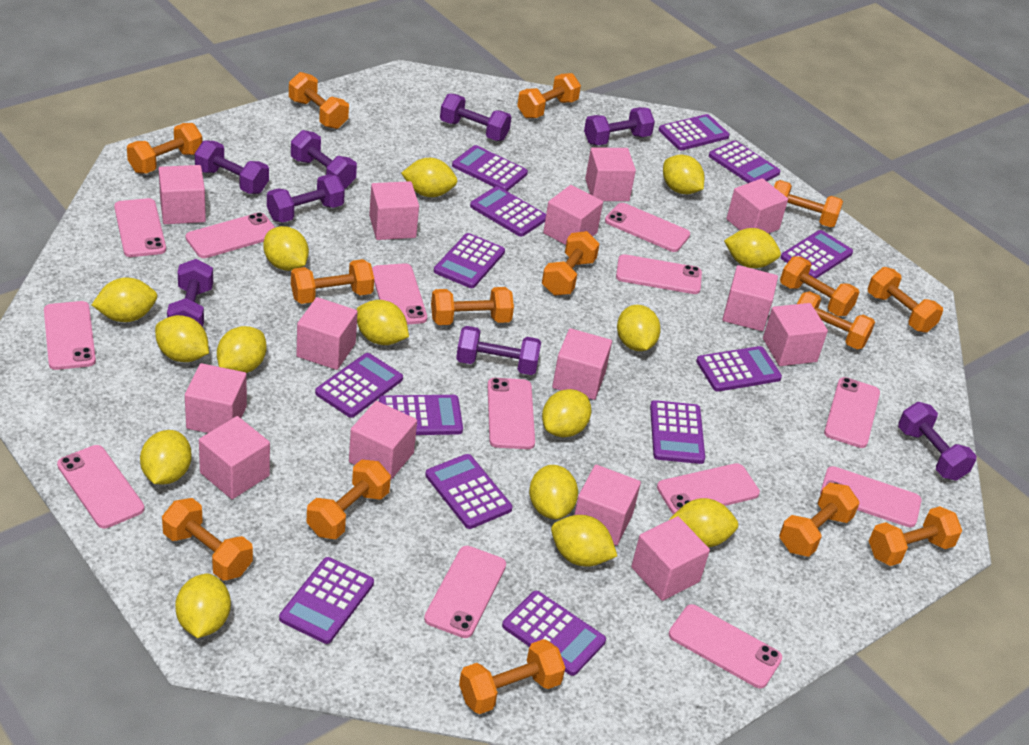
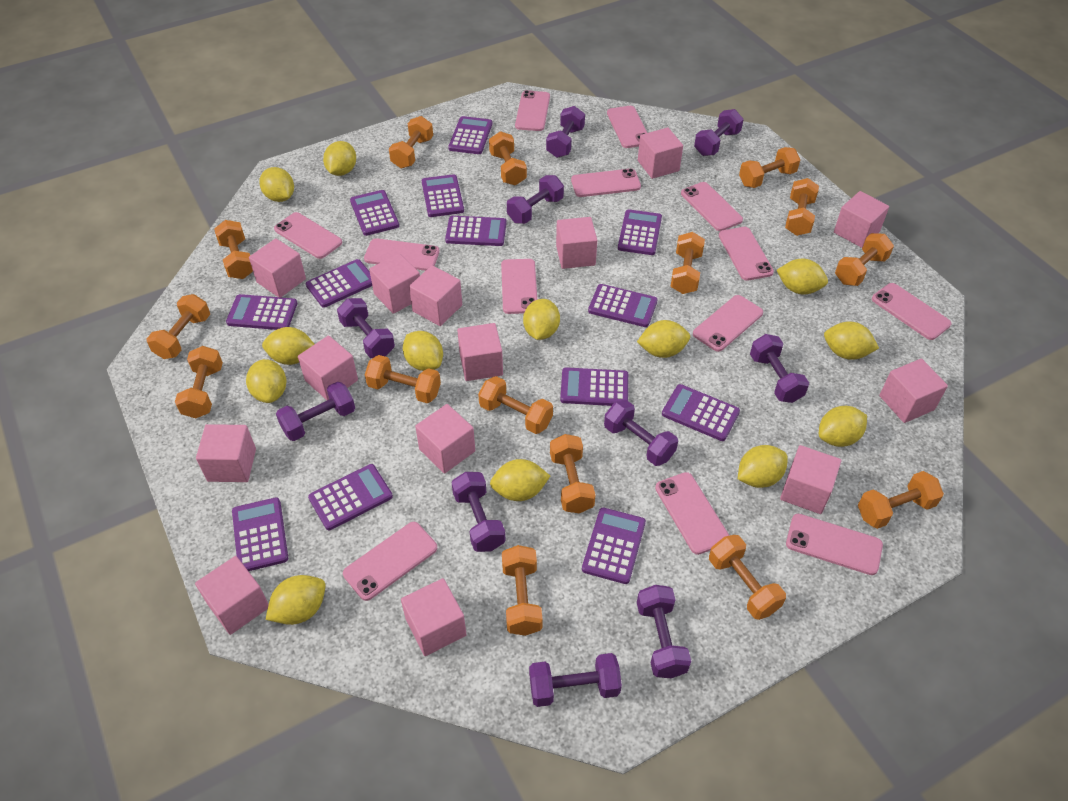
purple dumbbell: [167,259,213,327] [195,140,269,194] [267,174,345,223] [291,130,357,189] [440,93,511,141] [456,326,541,375] [584,107,655,145] [898,402,977,481] = 8 -> [276,382,355,441] [337,298,395,358] [451,472,506,552] [507,175,564,224] [529,653,622,707] [546,106,585,158] [604,400,678,466] [637,585,691,678] [694,109,744,156] [750,334,809,403] = 10
yellow lemon: [92,277,157,322] [140,430,192,485] [155,315,209,362] [175,573,231,638] [217,326,267,373] [263,226,309,271] [356,300,409,345] [401,158,458,197] [529,465,578,520] [542,389,591,437] [551,515,617,567] [617,305,661,351] [663,155,704,194] [668,498,738,547] [724,228,781,268] = 15 -> [246,359,287,403] [259,167,294,202] [262,327,314,365] [266,575,326,625] [323,141,356,176] [403,331,443,371] [490,459,550,501] [523,299,560,340] [637,320,690,358] [738,445,788,488] [777,259,828,295] [819,406,867,447] [824,321,879,360] = 13

